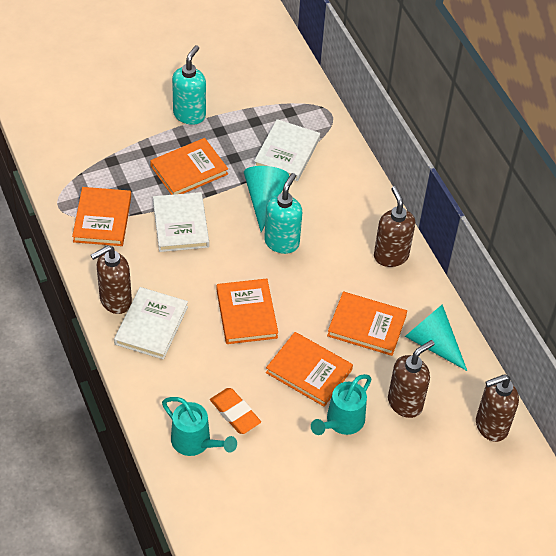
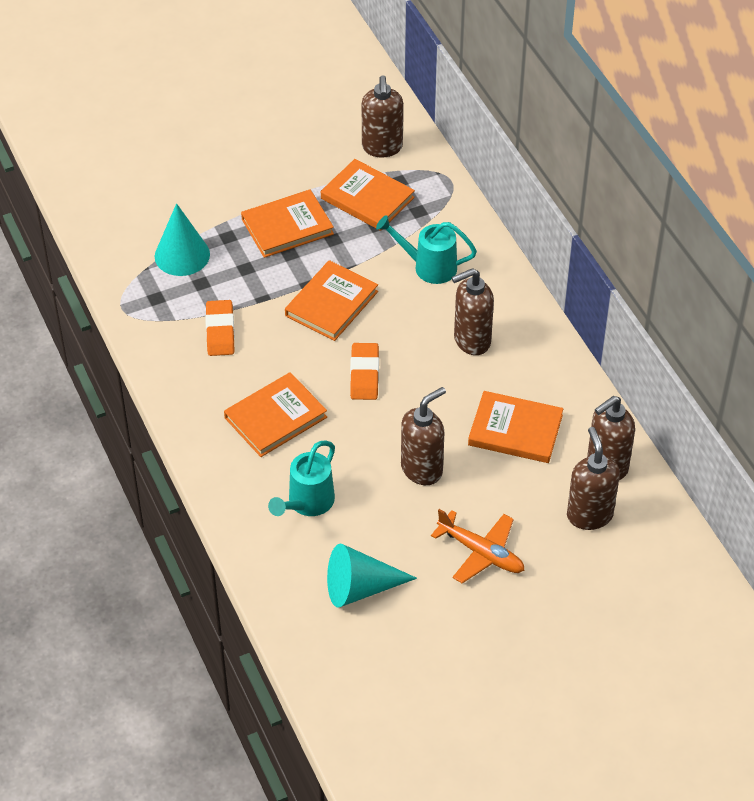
brown soap dispenser: [91,245,132,314] [374,186,415,267] [388,340,434,418] [476,374,519,442] = 4 -> [362,75,403,157] [401,387,446,485] [451,268,494,355] [567,427,620,530] [587,396,635,480] = 5
orange eraser: [210,388,261,434] = 1 -> [205,300,235,356] [350,343,379,400] = 2
orange plane: none = 0 -> [431,509,525,584] = 1
turquoise soap dispenser: [172,45,206,125] [264,173,302,254] = 2 -> none = 0
white book: [114,287,188,360] [153,192,209,252] [254,119,320,181] = 3 -> none = 0

